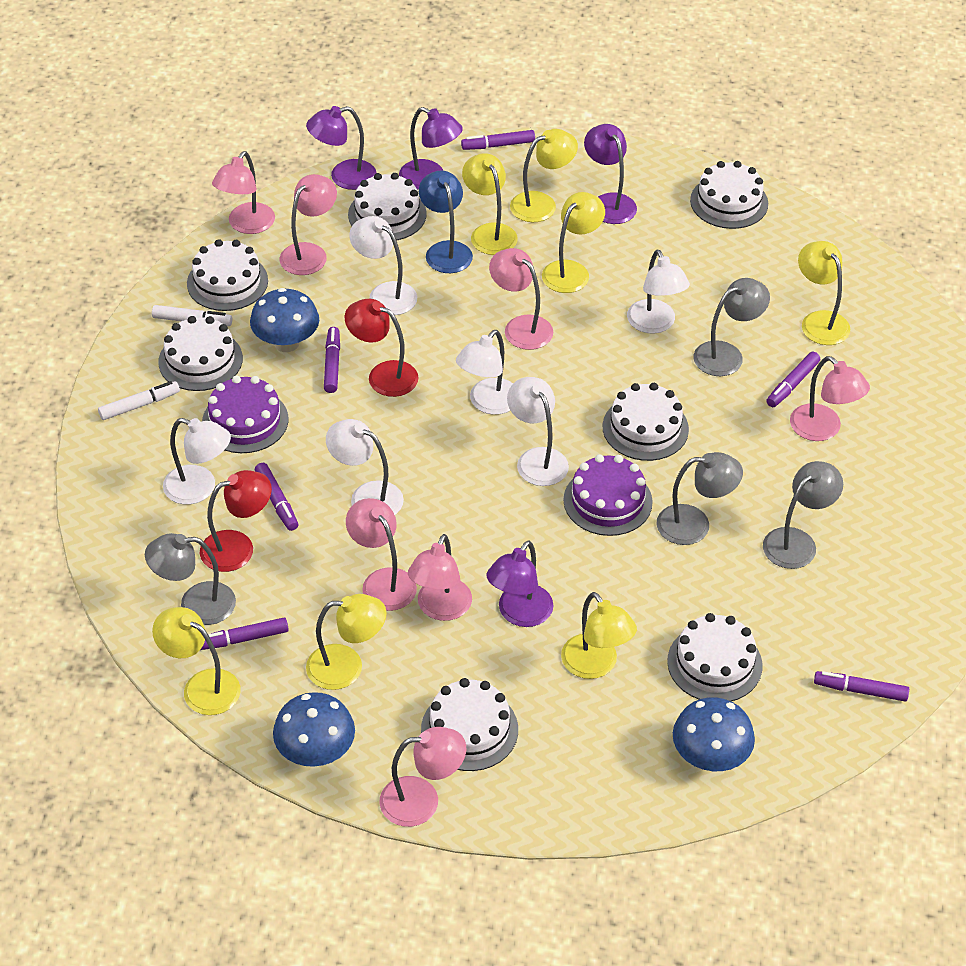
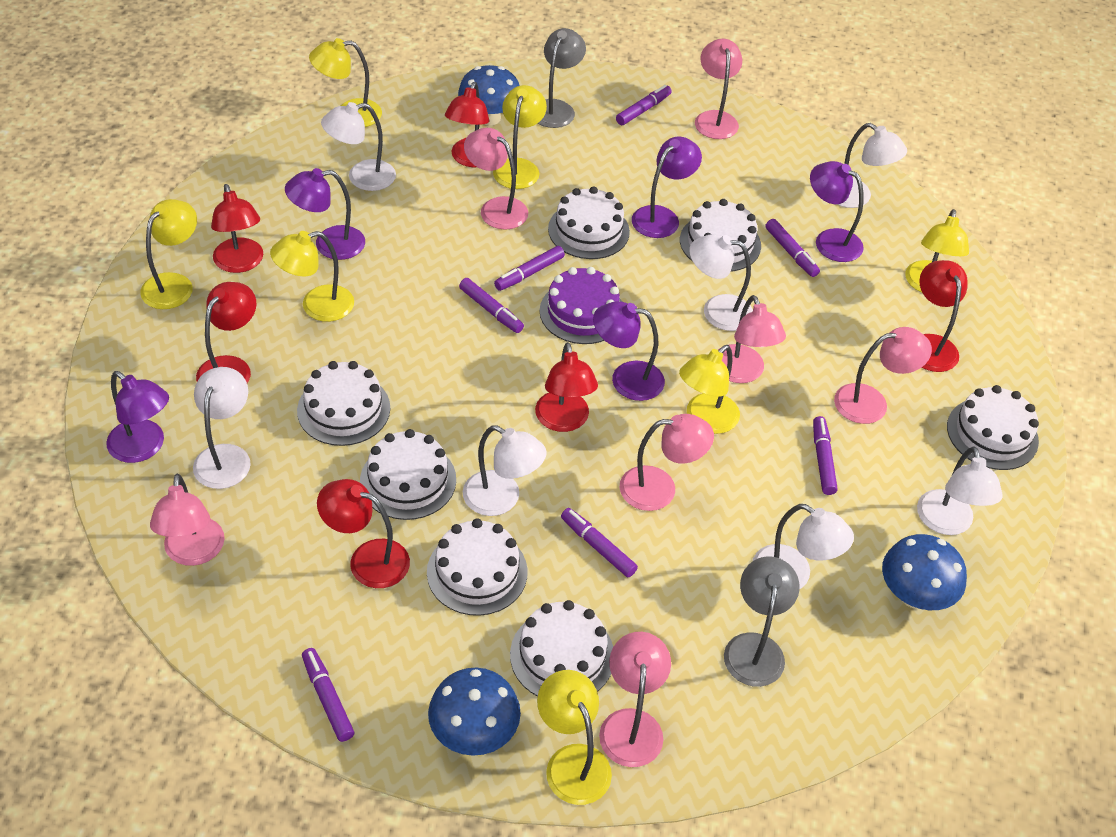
blue lamp: [419,170,473,273] = 1 -> none = 0
grey lamp: [145,533,236,625] [657,452,743,545] [693,278,770,376] [763,461,843,569] = 4 -> [538,28,586,128] [724,556,799,687] = 2
purple cake: [202,376,288,453] [563,454,653,536] = 2 -> [540,267,622,344] = 1
purple lamp: [306,106,377,190] [399,107,463,190] [486,540,553,627] [584,124,637,224] = 4 -> [106,371,169,463] [285,168,365,260] [593,301,665,401] [632,137,702,238] [810,161,864,262] = 5
purple marker: [200,617,289,650] [255,463,298,531] [324,327,340,393] [461,130,535,150] [766,352,820,407] [814,671,909,701] = 6 -> [302,648,354,742] [459,278,524,333] [494,246,565,291] [561,508,638,577] [616,85,672,125] [765,219,820,277] [813,416,838,495] = 7
red lamp: [200,470,272,572] [345,299,419,397] = 2 -> [196,282,256,383] [211,184,263,273] [317,479,410,588] [445,82,489,167] [535,342,598,432] [919,260,968,372] = 6
white lamp: [163,418,231,505] [326,419,404,515] [349,216,417,315] [456,330,513,415] [507,377,569,486] [627,250,690,334] = 6 -> [193,367,251,489] [321,102,396,191] [463,425,547,516] [689,234,753,331] [753,504,854,589] [837,123,907,208] [917,446,1003,535] = 7
white marker: [98,381,180,420] [152,305,232,326] = 2 -> none = 0

